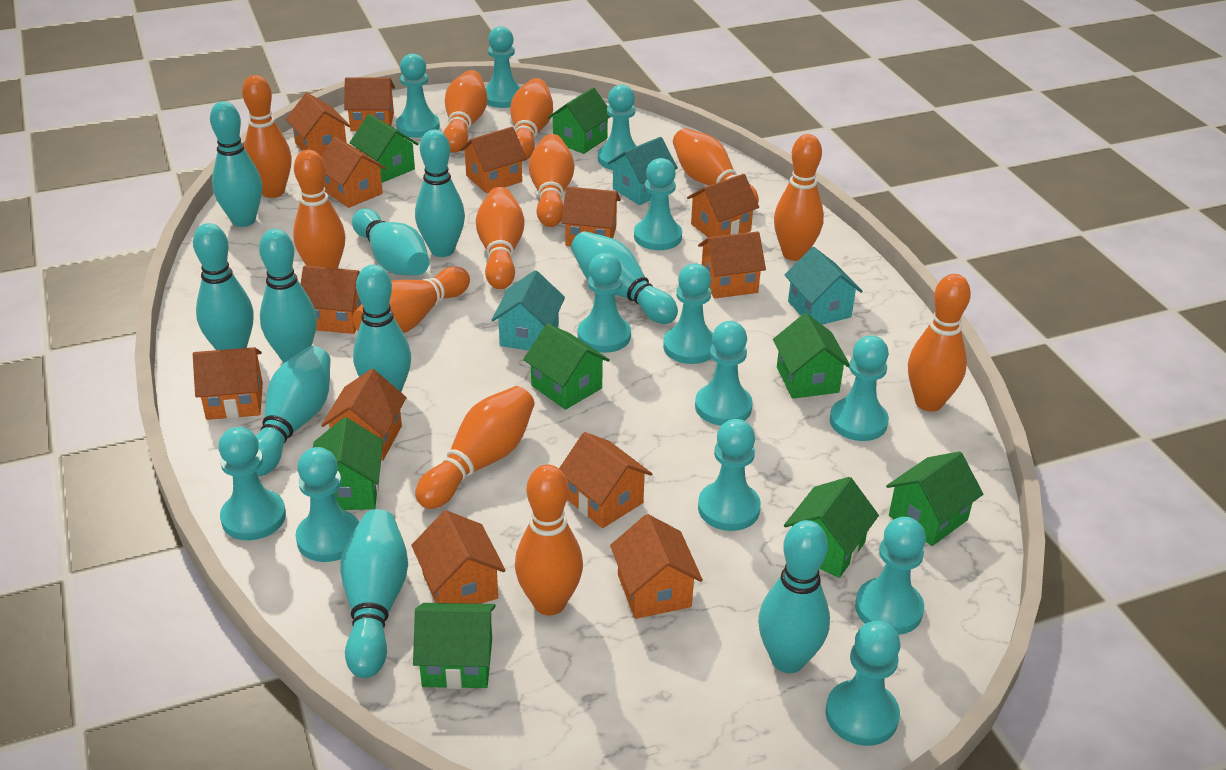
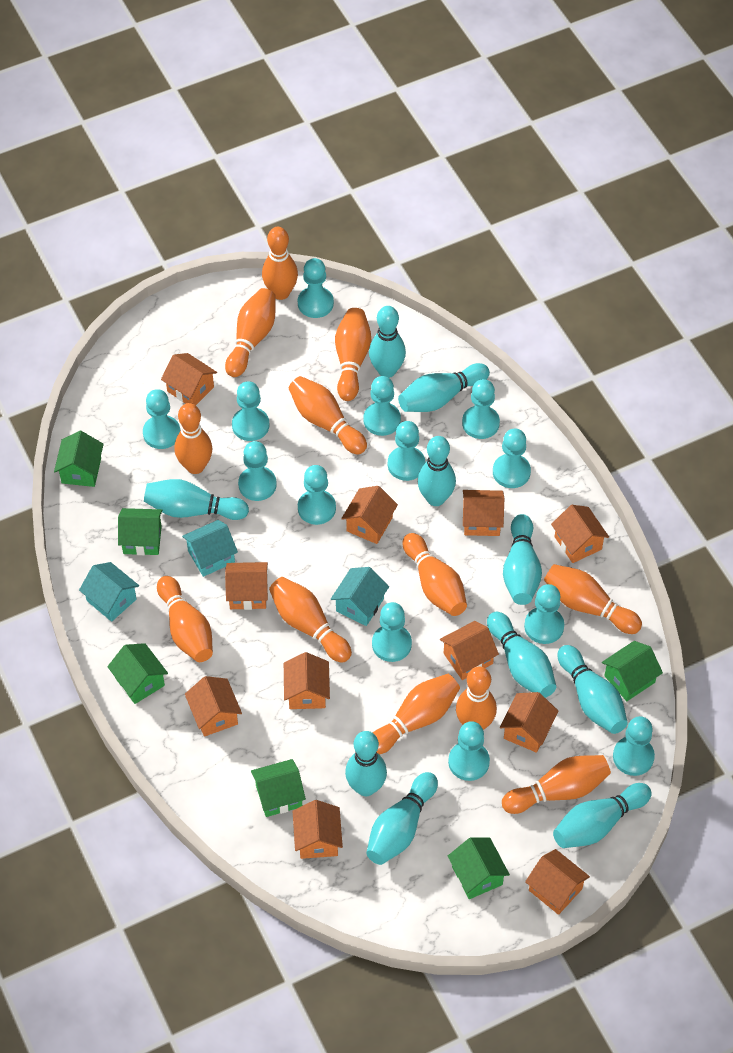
green house: [313,417,383,510] [350,114,419,183] [413,603,496,689] [523,323,610,410] [547,88,610,154] [773,313,849,399] [784,477,879,578] [886,451,983,546] = 8 -> [54,431,104,487] [107,643,168,704] [118,508,163,555] [251,759,306,817] [448,837,510,899] [602,641,663,701] = 6
orange house: [193,347,263,420] [286,93,350,156] [301,266,362,334] [321,137,386,208] [321,369,407,461] [344,77,395,131] [411,510,506,604] [460,127,527,193] [559,432,652,528] [561,186,621,246] [610,514,703,619] [687,174,759,237] [698,231,766,299] = 13 -> [161,353,217,405] [185,676,242,737] [225,562,268,610] [284,652,330,709] [292,800,343,859] [341,486,398,544] [440,621,499,680] [463,490,504,536] [500,692,558,753] [525,849,590,915] [551,505,609,563] = 11

